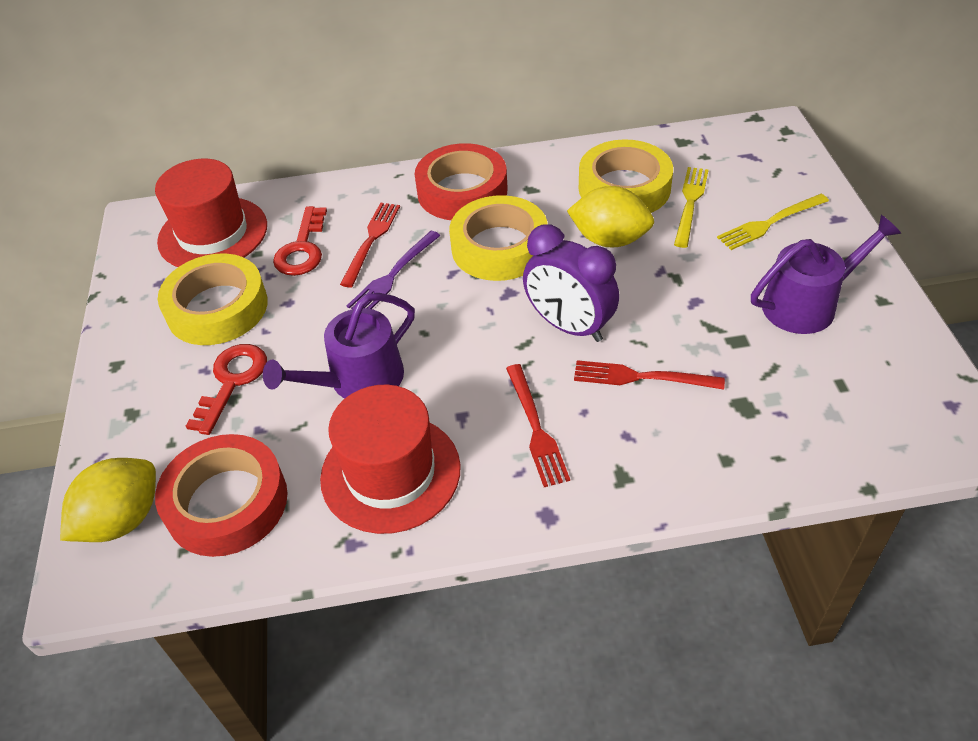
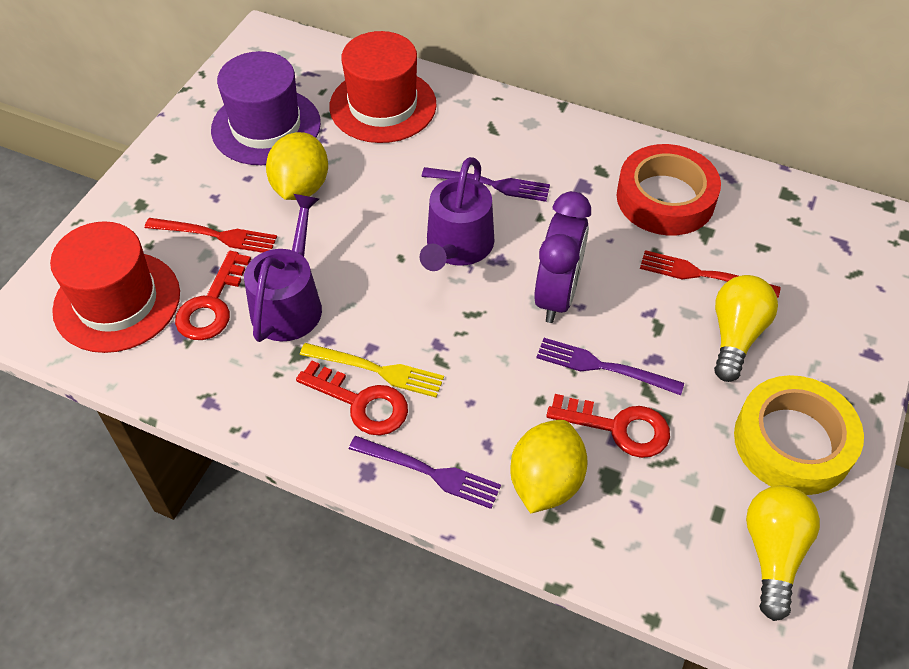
purple fork: [347,231,441,309] = 1 -> [349,436,501,509] [422,167,550,202] [536,338,684,395] = 3
purple hat: none = 0 -> [211,51,321,165] = 1
red fork: [340,203,400,287] [506,364,570,487] [574,360,725,390] = 3 -> [145,218,277,253] [640,250,781,298] = 2
red key: [186,344,267,435] [273,206,327,276] = 2 -> [175,251,251,340] [296,361,408,435] [546,394,670,458] = 3
red tape: [155,434,288,557] [415,143,508,220] = 2 -> [616,144,721,236] = 1
yellow fork: [674,167,709,248] [717,194,829,250] = 2 -> [300,343,444,398] = 1
yellow light bulb: none = 0 -> [714,275,778,382] [746,485,820,621] = 2
yellow tape: [158,254,268,345] [449,195,548,281] [579,139,673,213] = 3 -> [734,375,864,495] = 1

